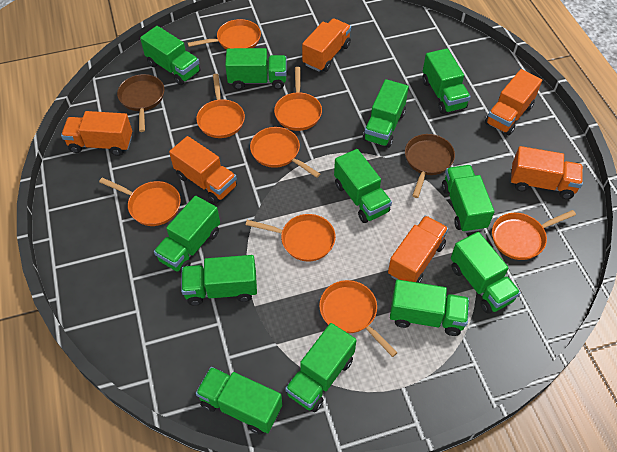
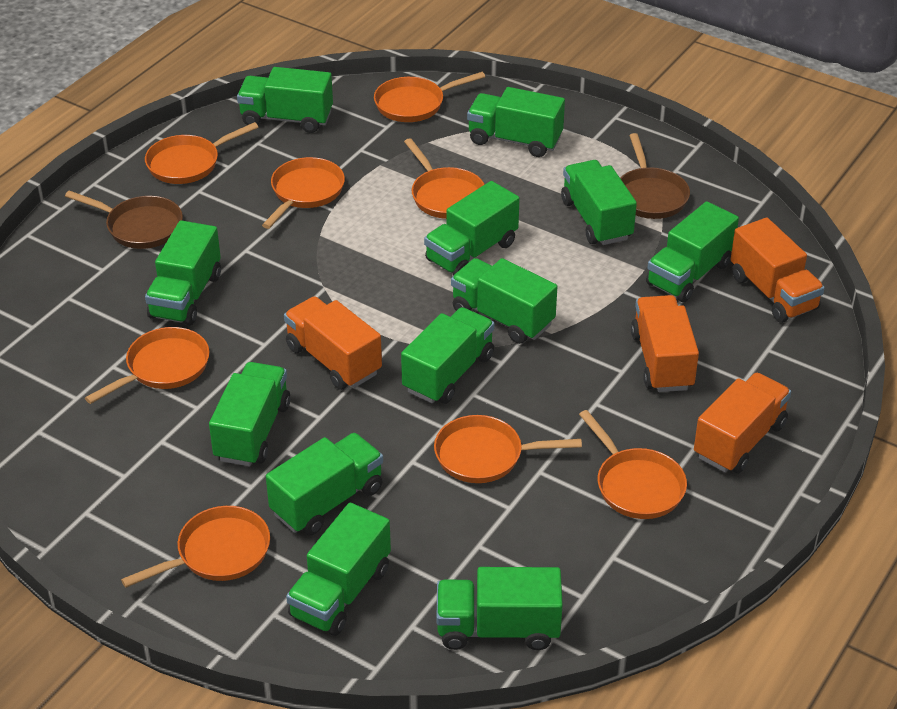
orange truck: [61,111,132,156] [169,136,237,204] [302,18,351,72] [388,216,448,283] [485,69,542,135] [511,146,583,199] = 6 -> [284,296,382,390] [631,295,699,392] [694,373,791,473] [730,218,825,323] = 4

